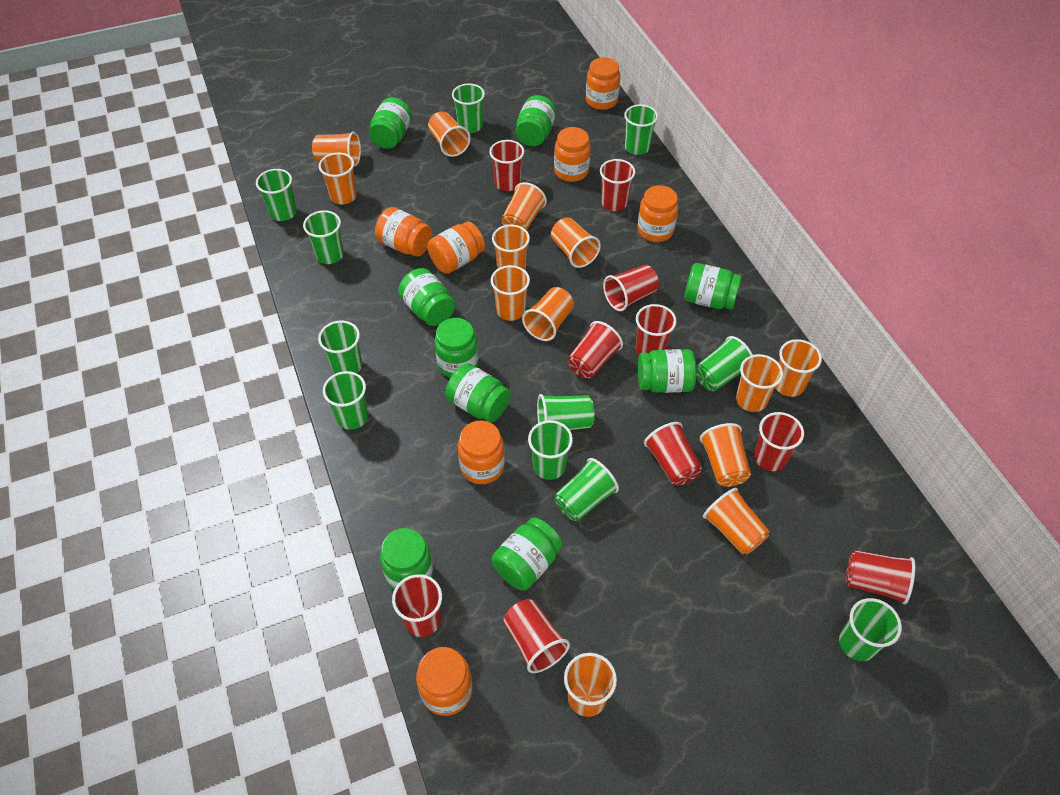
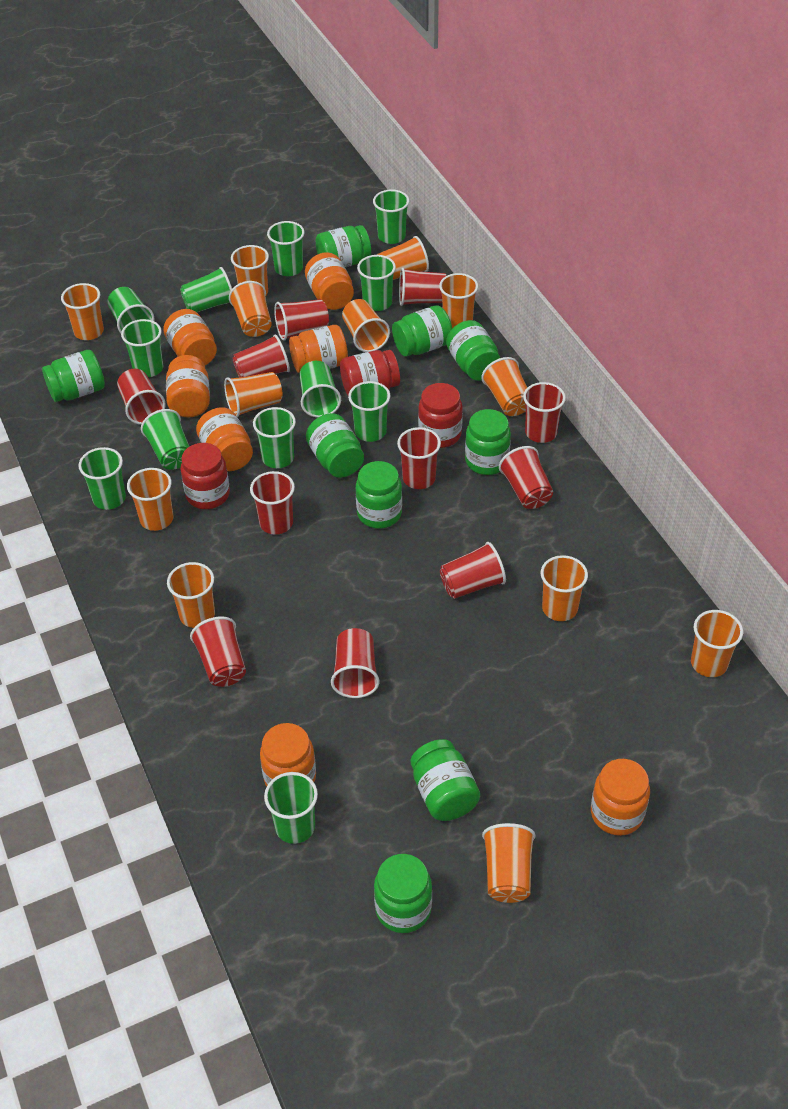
green cup: [256,169,297,221] [303,210,344,264] [318,321,362,374] [323,371,368,430] [452,83,485,133] [528,420,573,480] [537,394,595,430] [554,458,619,521] [624,104,658,155] [696,336,753,391] [839,598,902,661] = 11 -> [78,447,126,510] [108,287,154,333] [121,319,163,377] [141,409,190,470] [180,267,232,312] [253,407,296,468] [264,772,318,844] [267,221,305,276] [299,361,341,418] [348,381,390,442] [357,255,396,311] [373,190,409,244] = 12
red cup: [392,574,442,637] [489,140,524,191] [503,599,570,673] [568,321,623,378] [600,159,635,211] [603,265,659,311] [636,304,677,355] [644,422,702,485] [754,412,804,471] [846,550,915,604] = 10 -> [117,369,166,425] [190,616,246,687] [232,334,290,378] [250,471,295,535] [274,299,329,340] [331,628,379,698] [397,427,441,489] [399,268,446,306] [440,542,506,599] [499,446,553,509] [523,382,566,443] = 11
red jar: none = 0 -> [180,443,230,509] [340,350,400,395] [418,383,463,448] = 3

